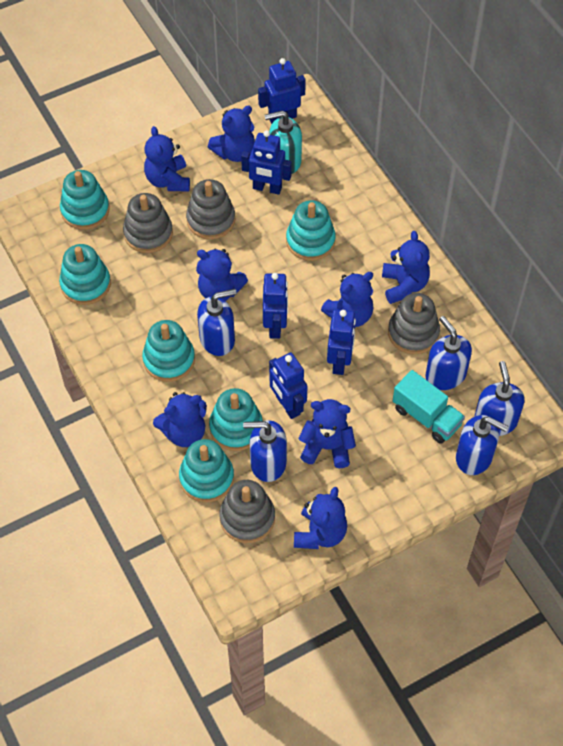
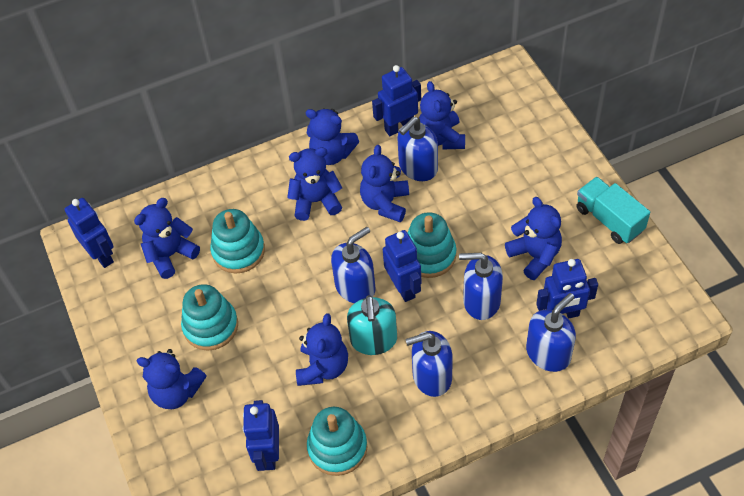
grey stacking toy: [123,193,173,253] [186,179,235,239] [219,480,275,543] [388,293,440,354] = 4 -> none = 0
turquoise stacking toy: [59,244,111,305] [60,170,110,230] [142,320,195,382] [179,439,234,502] [209,388,263,451] [286,200,335,261] = 6 -> [181,284,238,351] [210,209,265,273] [307,407,367,476] [408,212,456,278] = 4

